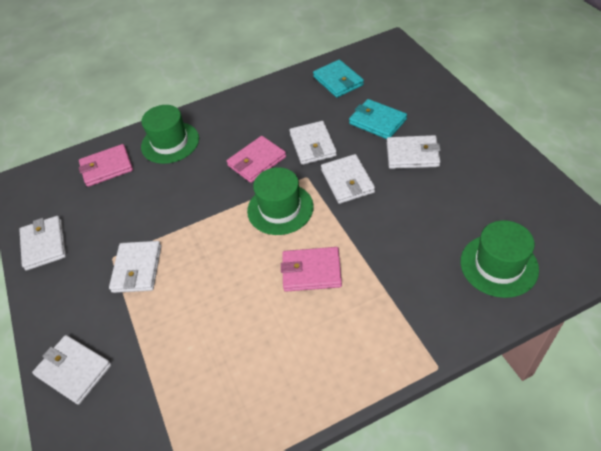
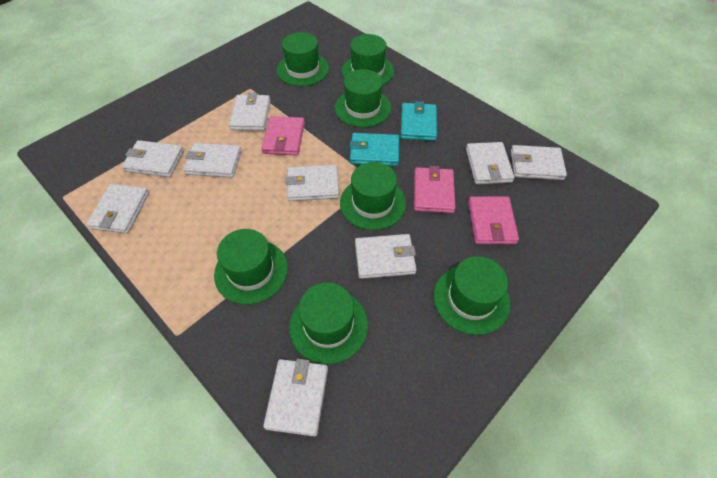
green hat: [141,105,199,164] [247,167,314,235] [460,220,539,298] = 3 -> [214,229,288,304] [277,32,329,86] [289,283,368,364] [335,69,391,127] [340,162,406,230] [341,34,394,86] [434,256,511,335] = 7
white wallet: [19,216,66,271] [32,335,111,405] [109,241,161,293] [289,121,337,165] [321,154,375,204] [387,135,441,169] = 6 -> [87,184,149,234] [122,140,184,177] [183,143,242,178] [229,93,270,131] [263,359,328,437] [285,165,339,201] [355,234,416,279] [466,142,515,184] [511,145,567,180] = 9

